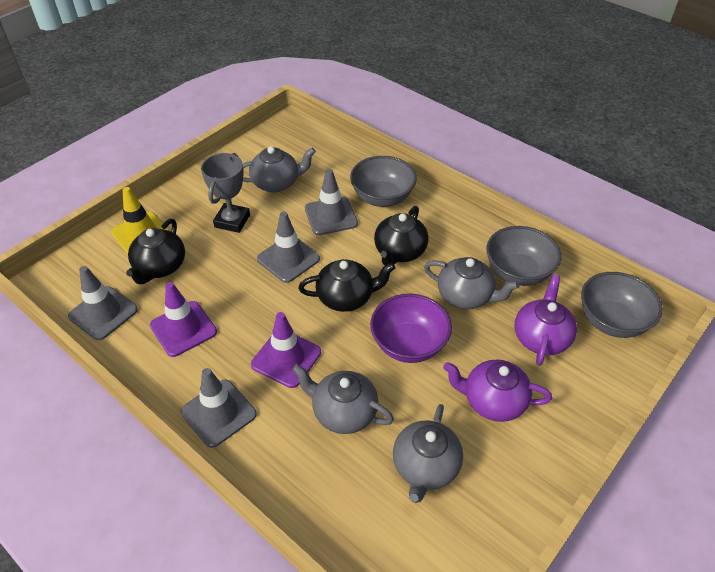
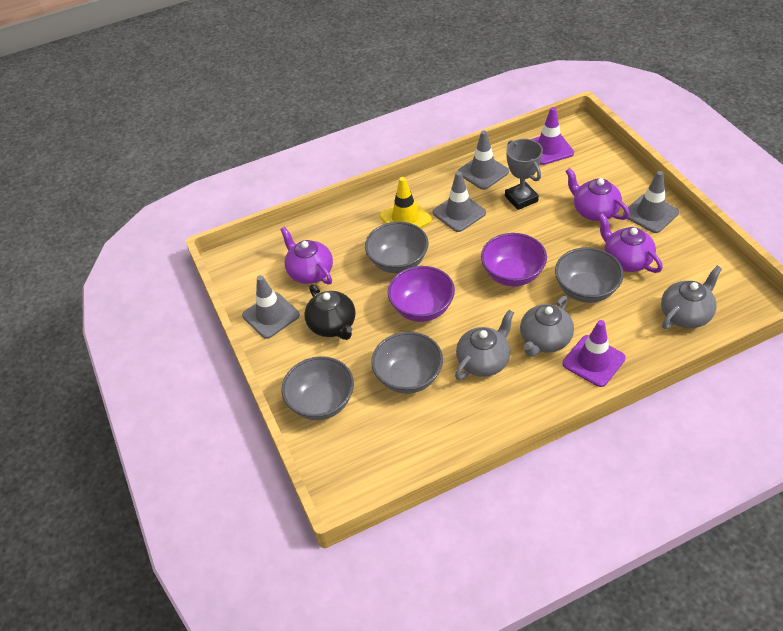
black teapot: [126,219,185,285] [298,259,395,312] [374,206,428,266] = 3 -> [304,284,355,340] = 1
grey bowl: [350,156,417,207] [486,226,561,286] [581,272,663,338] = 3 -> [282,356,354,420] [365,222,428,273] [371,332,443,394] [555,247,624,303] = 4
grey teapot: [243,146,316,192] [292,364,394,434] [393,404,463,503] [424,257,519,309] = 4 -> [455,310,514,380] [520,296,574,357] [661,266,722,329] = 3
purple bowl: [370,294,452,363] = 1 -> [388,266,455,322] [481,233,547,286] = 2
purple teapot: [443,360,552,422] [514,274,577,366] = 2 -> [280,227,333,285] [565,168,630,221] [598,213,663,273] = 3

